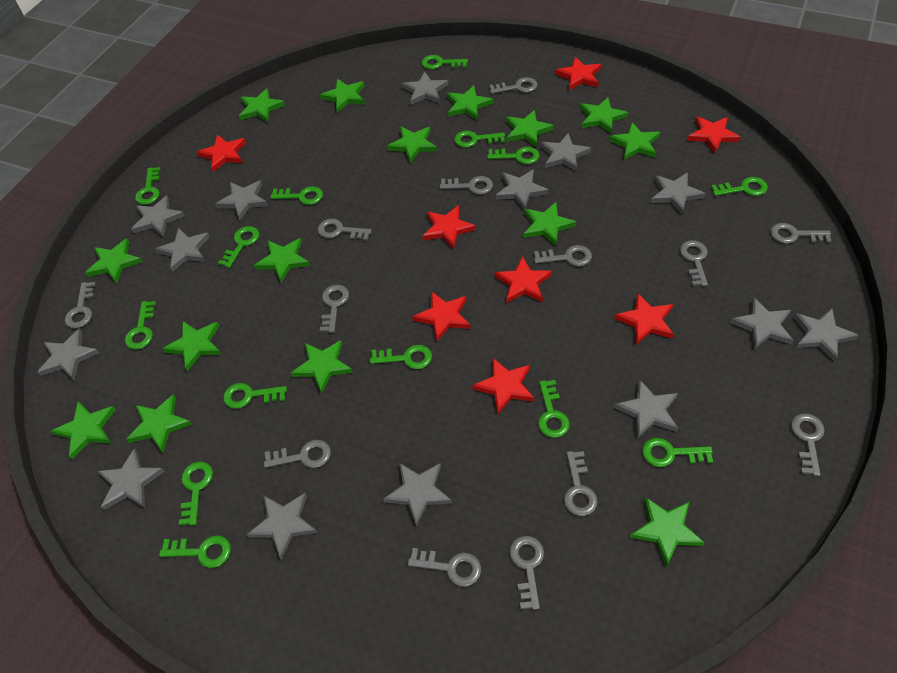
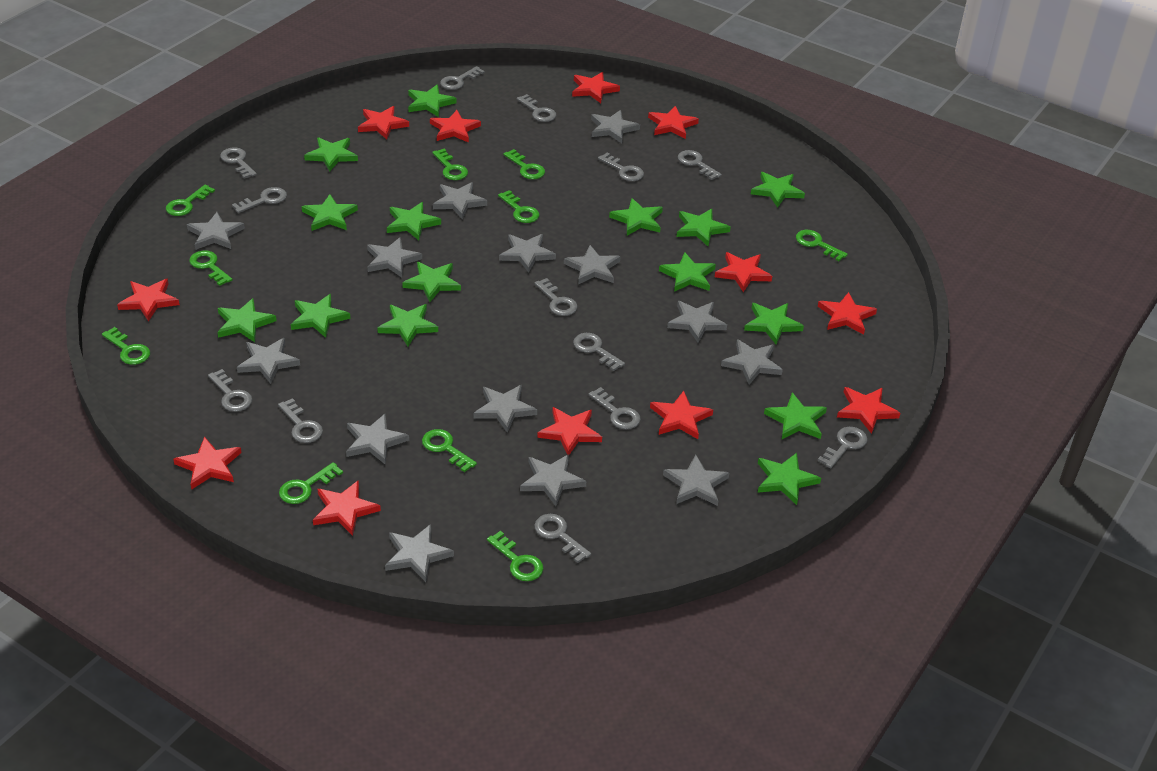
green key: [125,301,156,349] [135,167,161,205] [159,536,231,568] [179,462,213,526] [218,226,259,268] [223,383,287,409] [270,186,323,205] [370,345,432,369] [422,55,468,69] [454,131,505,148] [487,147,539,164] [538,380,570,438] [642,438,713,467] [711,177,768,196] = 14 -> [102,327,150,365] [166,184,215,216] [189,250,232,286] [279,462,343,504] [422,429,477,472] [432,149,468,180] [487,531,543,581] [498,190,539,223] [503,149,545,179] [796,230,848,261] = 10
red star: [197,134,246,172] [412,291,471,341] [422,205,476,249] [472,358,534,414] [494,256,552,303] [555,57,601,90] [614,293,674,345] [687,116,741,154] = 8 -> [117,279,180,322] [173,437,242,490] [313,480,381,536] [358,106,409,139] [430,110,481,143] [537,407,602,455] [572,72,620,103] [648,106,699,139] [650,391,713,439] [715,252,772,292] [818,292,877,335] [837,387,900,434] = 12

